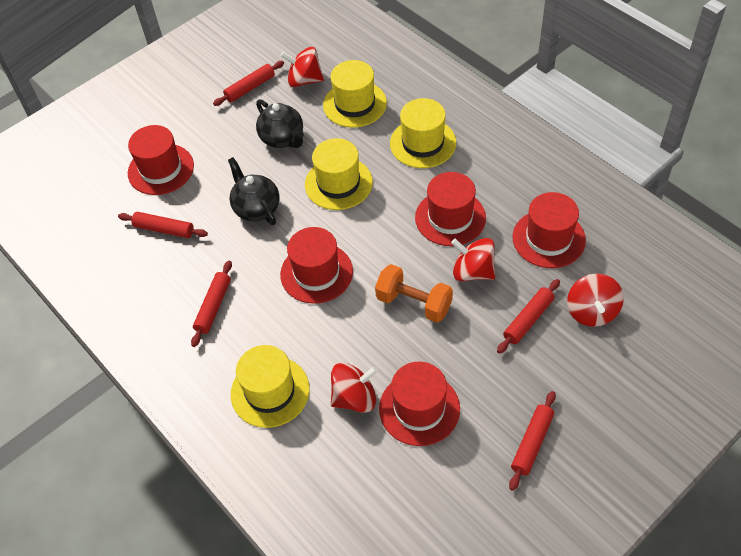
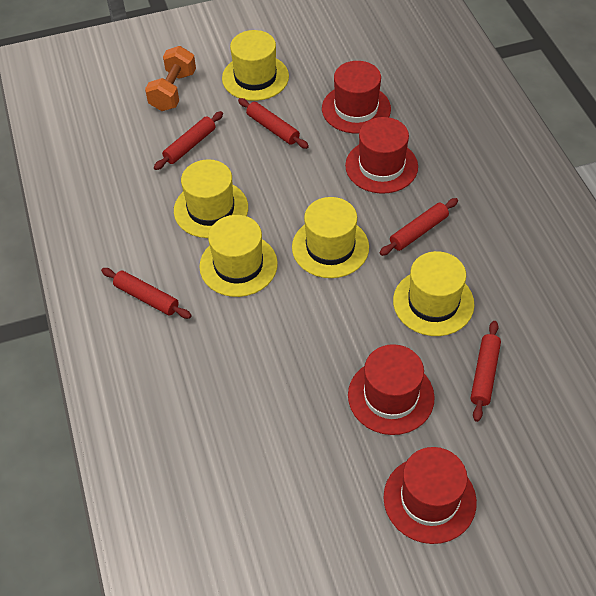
black teapot: [228,157,279,225] [256,99,304,148] = 2 -> none = 0
red hat: [128,125,194,195] [280,227,353,304] [379,361,460,446] [415,172,486,246] [512,192,586,268] = 5 -> [322,61,391,133] [345,117,418,194] [348,344,435,435] [383,447,477,544] = 4
red spinning top: [281,47,324,87] [331,363,378,413] [451,238,495,281] [567,274,624,327] = 4 -> none = 0
yellow hat: [231,345,310,428] [305,138,373,210] [323,60,387,128] [390,98,456,168] = 4 -> [174,159,248,238] [199,215,278,297] [222,30,289,101] [292,197,369,278] [393,251,474,336] = 5

